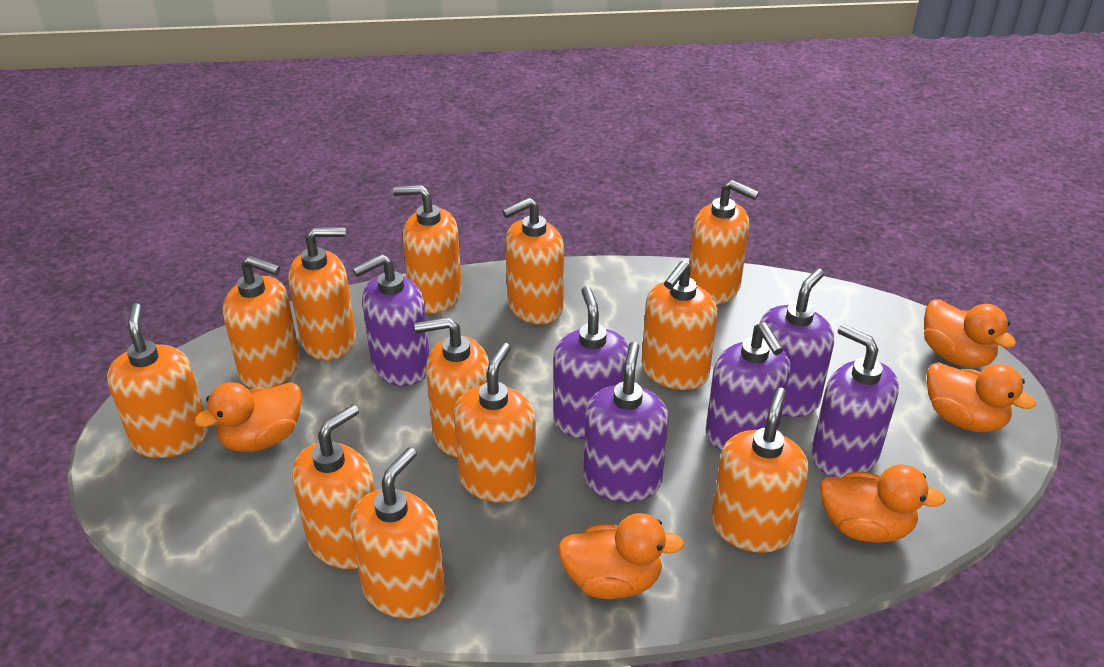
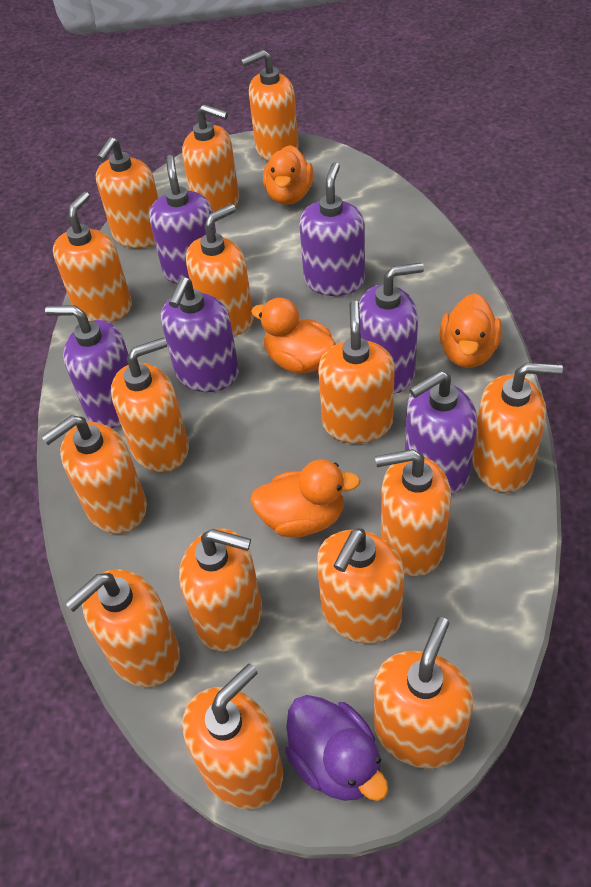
orange duck: [194,382,302,452] [558,513,684,599] [820,464,946,543] [924,299,1016,368] [927,362,1036,433] = 5 -> [250,460,361,538] [251,298,336,374] [263,145,313,205] [439,293,502,368] = 4
orange soap dispenser: [107,303,209,458] [223,256,300,389] [288,227,356,361] [292,405,375,569] [350,447,445,619] [393,185,462,314] [414,317,489,457] [454,343,537,503] [502,198,564,325] [641,261,717,390] [689,180,759,305] [711,388,808,553] = 12 -> [41,415,147,534] [53,192,132,322] [65,569,180,687] [96,137,159,248] [111,337,189,472] [179,528,262,652] [182,104,239,212] [182,663,283,809] [186,204,254,336] [241,50,299,161] [317,528,404,643] [318,300,395,444] [374,617,473,769] [375,449,451,576] [472,363,563,493] = 15
purple duck: none = 0 -> [285,695,388,801] = 1

